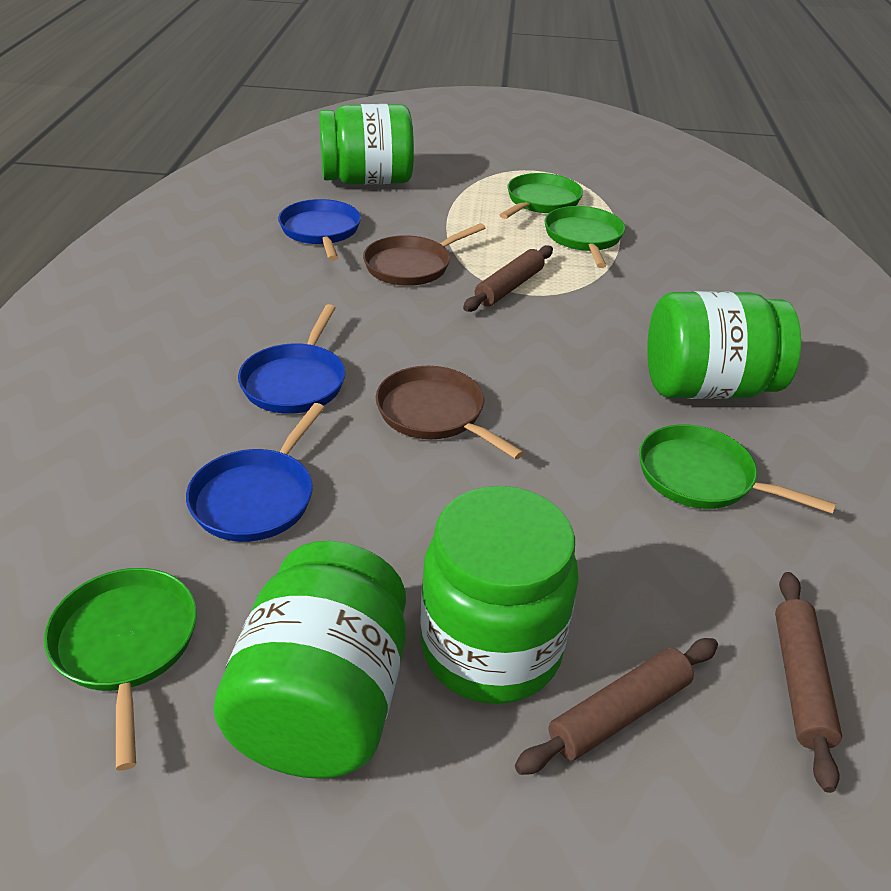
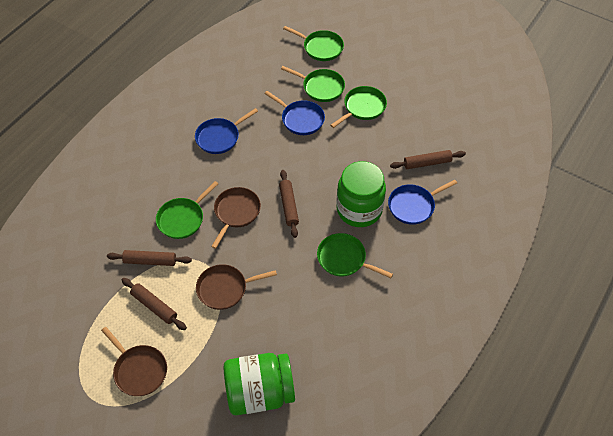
brown pan: [363,223,485,286] [376,366,524,459] = 2 -> [101,327,167,396] [196,264,277,310] [211,187,261,249] = 3
brown rolling pin: [463,245,553,312] [515,638,718,775] [775,572,842,793] = 3 -> [107,250,192,266] [122,278,187,330] [279,170,299,238] [390,150,466,169] = 4
green jar: [213,541,406,779] [319,104,414,185] [420,486,579,704] [647,291,801,399] = 4 -> [223,353,295,415] [337,161,386,227] = 2
green pan: [44,568,197,770] [500,173,583,219] [544,206,625,268] [639,425,836,514] = 4 -> [156,181,218,239] [281,66,345,102] [283,26,344,61] [317,233,393,278] [330,86,387,128] = 5

